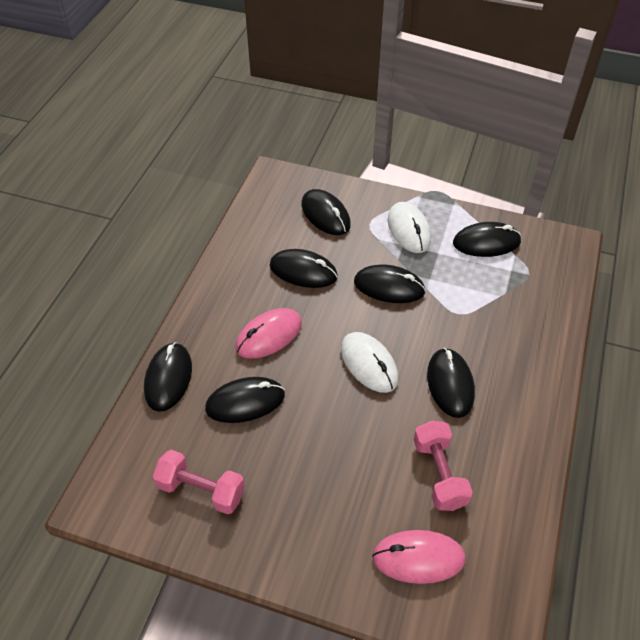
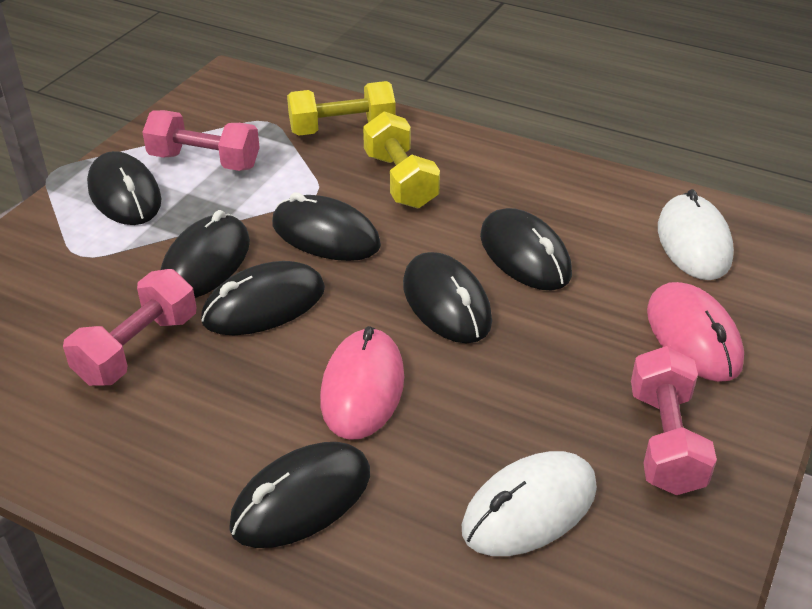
pink dumbbell: [153,450,245,514] [414,420,473,511] = 2 -> [63,269,196,386] [142,110,260,171] [631,346,717,495] = 3
yellow dumbbell: none = 0 -> [287,81,396,136] [363,111,440,208] = 2

